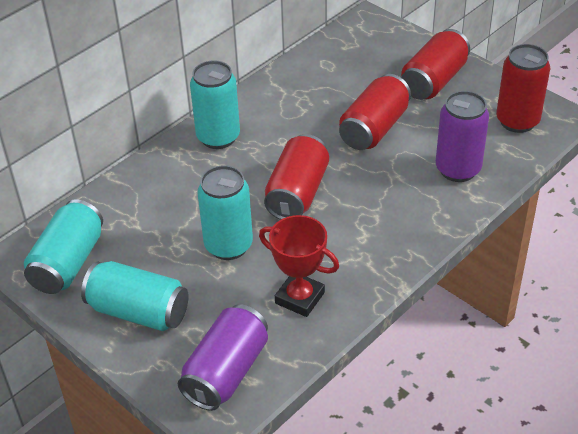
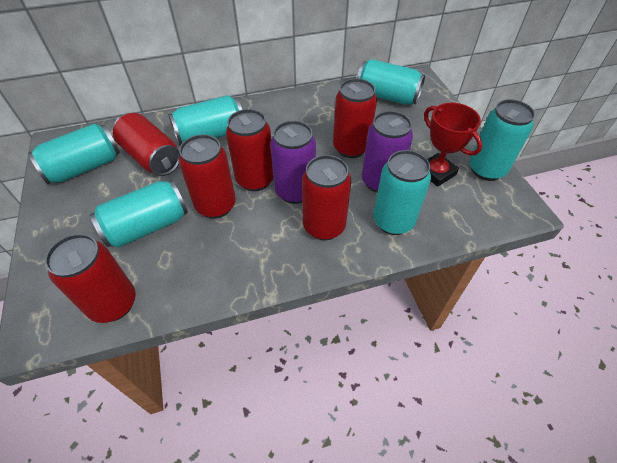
red can: [264,134,329,220] [339,74,411,150] [401,29,470,100] [496,44,550,133] = 4 -> [45,234,136,323] [113,113,180,176] [179,134,236,219] [226,109,274,191] [302,155,351,240] [333,79,377,158] = 6
turquoise can: [24,199,103,294] [81,261,188,331] [190,60,240,149] [197,165,253,260] = 4 -> [28,123,120,184] [90,180,188,248] [168,95,242,145] [357,59,425,105] [373,150,431,235] [469,99,535,181] = 6

